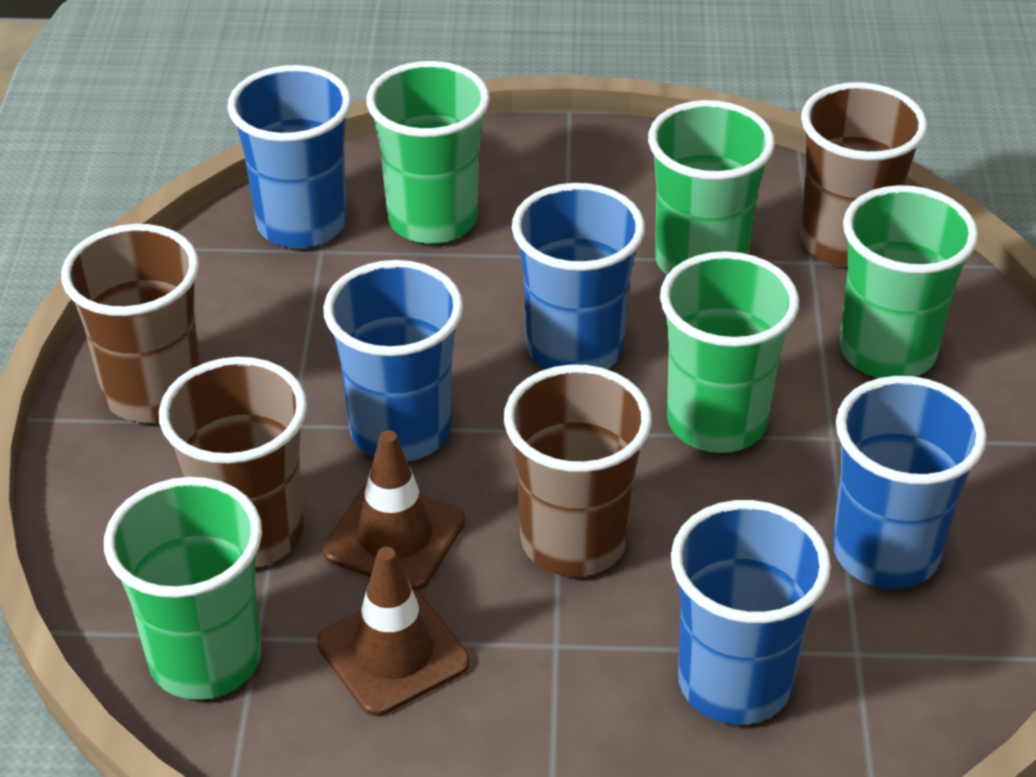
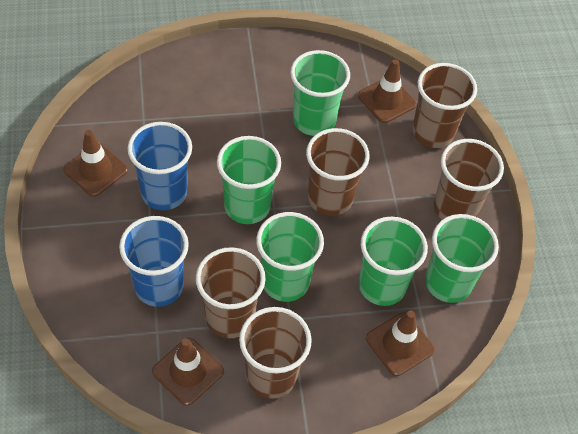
blue cup: [227,65,351,249] [323,260,463,461] [512,183,645,369] [671,500,831,725] [833,376,987,589] = 5 -> [119,216,189,307] [128,122,192,210] = 2
brown cup: [61,224,200,422] [159,357,307,567] [504,364,652,577] [800,82,927,267] = 4 -> [196,247,266,338] [239,307,312,399] [306,128,370,216] [412,63,477,148] [434,139,504,220] = 5
brown traffic cone: [317,547,470,716] [323,430,466,591] = 2 -> [63,130,128,197] [152,338,224,406] [358,59,417,123] [366,310,435,376] = 4

